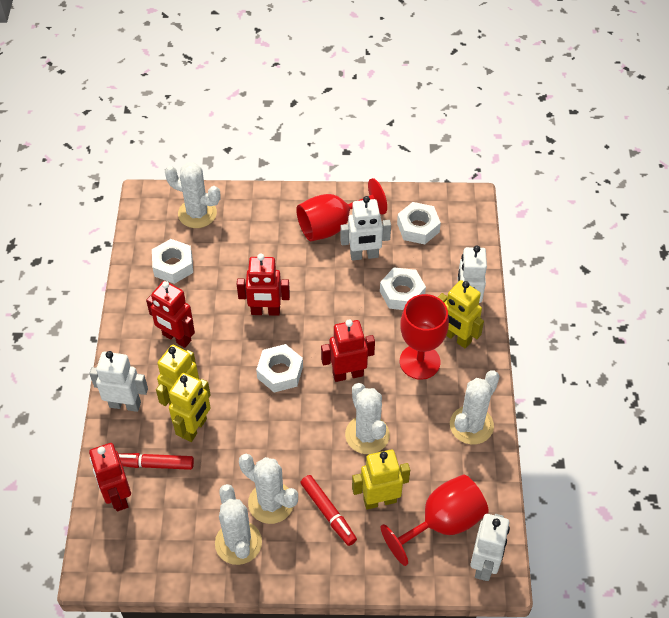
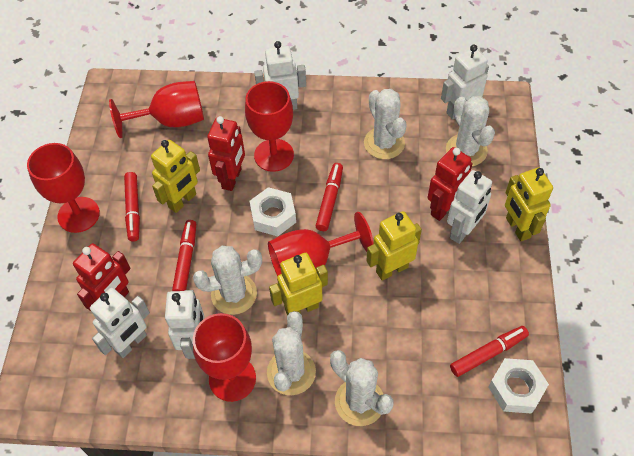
red goblet: [296,178,387,241] [381,474,489,566] [400,294,449,380] = 3 -> [27,143,100,233] [109,81,204,138] [193,313,256,402] [245,81,294,172] [268,212,374,276] = 5
red marker: [119,453,194,470] [300,475,357,546] = 2 -> [124,172,140,242] [172,220,196,291] [316,163,343,231] [450,326,529,377] = 4
red robot: [89,443,131,511] [146,281,195,348] [237,254,290,316] [321,319,375,382] = 4 -> [73,243,130,311] [207,116,245,191] [428,147,473,221] = 3
white nut: [152,239,193,284] [256,344,303,393] [380,267,426,310] [397,202,441,244] = 4 -> [250,187,296,236] [489,358,549,414] = 2
white robot: [89,351,148,412] [340,196,391,261] [458,246,487,303] [470,514,510,581] = 4 -> [90,288,150,358] [165,290,205,359] [254,41,306,110] [441,45,489,119] [447,170,492,244] = 5

